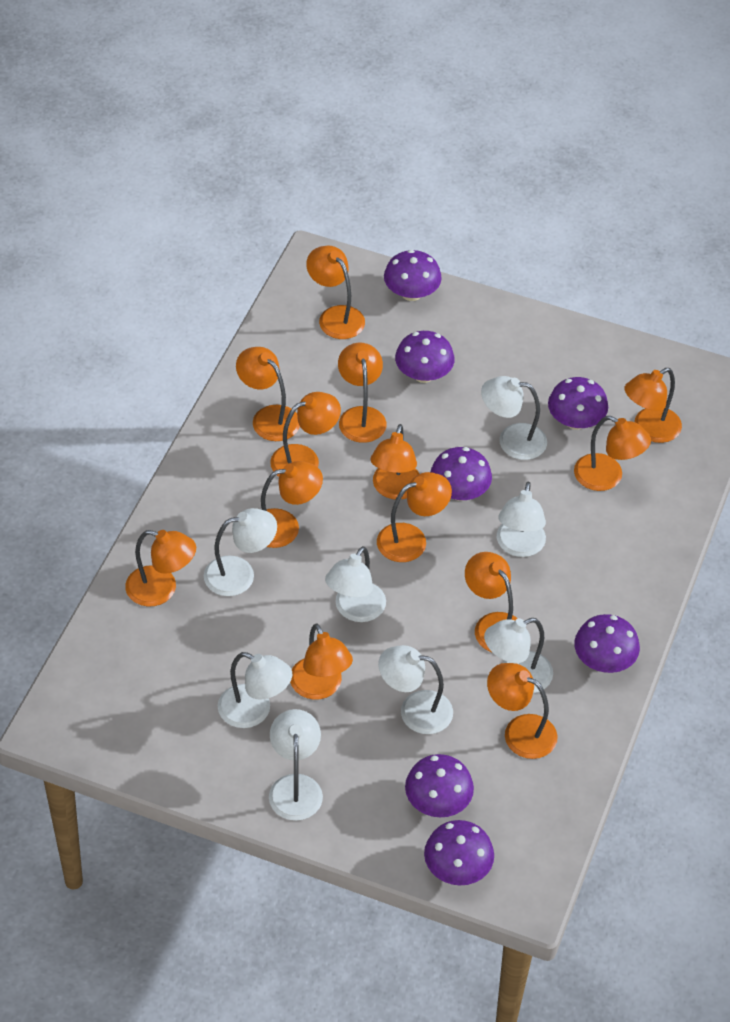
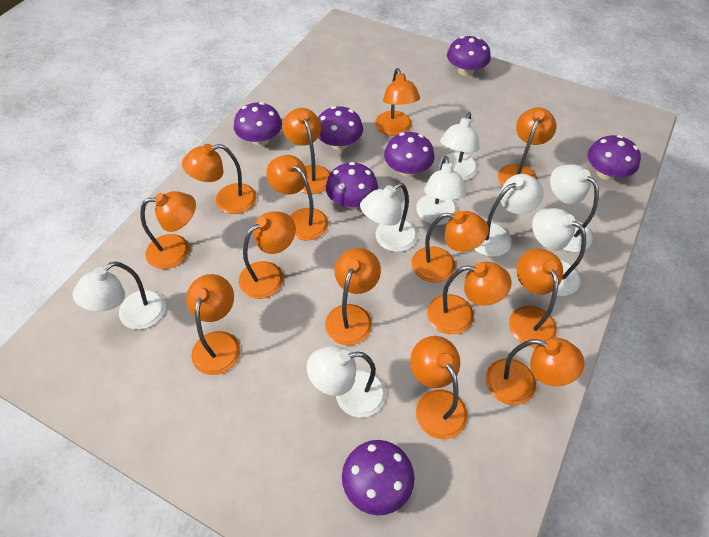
orange lamp: [125,530,196,607] [236,347,300,441] [261,461,323,548] [270,392,341,477] [290,624,353,699] [306,246,365,339] [338,343,386,443] [371,424,419,499] [377,472,452,562] [465,552,517,653] [487,663,558,759] [574,416,651,491] [625,368,682,443] = 13 -> [140,191,196,269] [182,144,256,214] [186,274,240,375] [239,211,296,299] [266,155,328,241] [282,108,330,194] [325,248,381,345] [375,68,420,136] [410,336,468,439] [411,211,489,283] [427,262,512,335] [486,338,584,405] [498,107,556,186] [509,249,563,347] = 14

